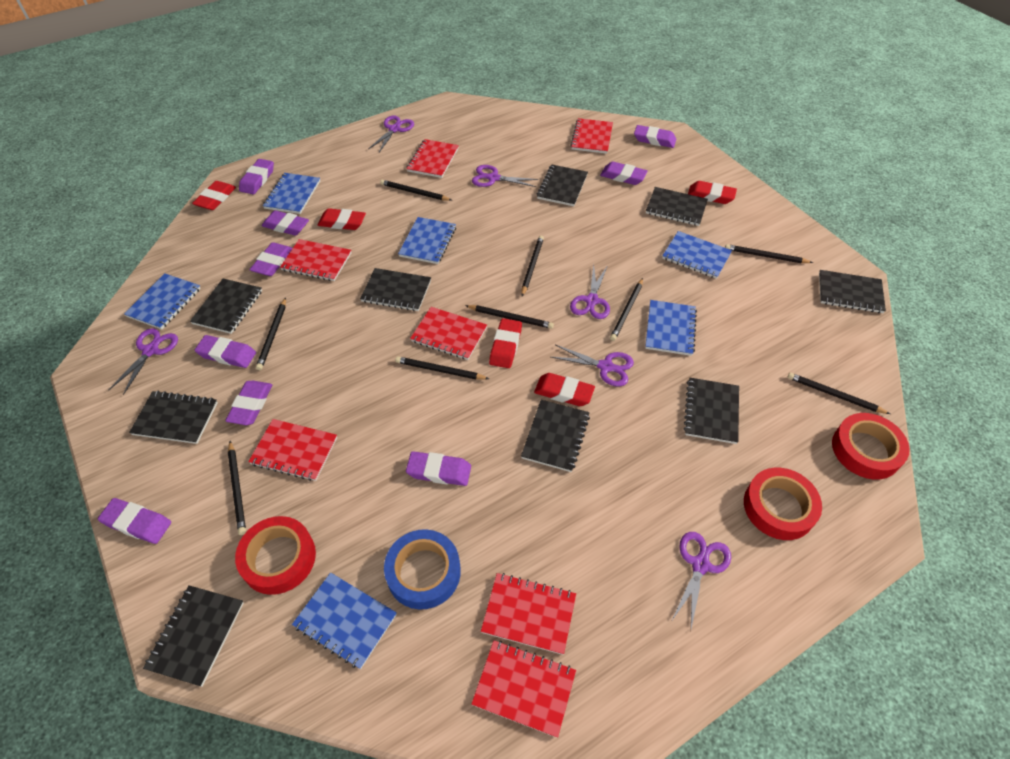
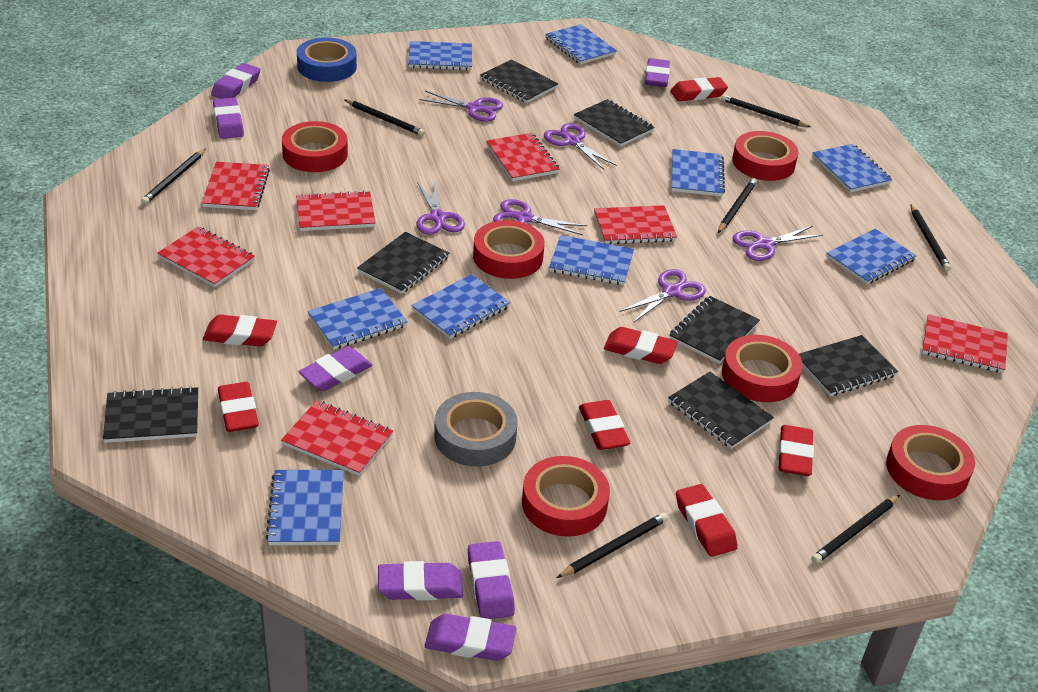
black notebook: [129,391,218,444] [143,585,244,687] [190,279,262,334] [360,268,431,311] [521,400,590,472] [537,165,588,206] [646,187,708,226] [684,378,739,444] [819,270,886,313] = 9 -> [103,386,198,443] [357,232,449,294] [480,59,558,103] [574,99,655,147] [668,372,774,449] [669,296,760,364] [799,335,898,396] = 7
black pencil: [228,441,246,535] [256,298,286,370] [380,180,452,201] [395,357,489,380] [465,305,554,329] [521,236,544,296] [610,278,643,341] [725,244,813,263] [787,373,890,414] = 9 -> [141,149,206,204] [345,100,425,136] [557,513,668,578] [718,178,757,233] [721,95,811,127] [811,495,900,564] [910,204,951,271] = 7
blue notebook: [124,273,201,330] [263,173,320,214] [292,572,397,669] [398,217,456,264] [645,300,697,356] [662,231,732,279] = 6 -> [265,470,344,545] [308,288,408,350] [408,41,472,70] [411,274,510,339] [545,24,617,64] [549,235,634,285] [672,149,725,196] [812,144,893,193] [826,229,917,285] = 9
grey tape: none = 0 -> [434,392,518,467] = 1
purple eraser: [98,498,171,544] [195,335,256,368] [225,381,272,425] [239,159,274,194] [249,242,292,276] [262,210,309,236] [406,451,471,486] [600,161,648,185] [634,125,676,148] = 9 -> [211,63,261,99] [213,98,244,139] [299,346,373,391] [378,561,463,601] [425,614,517,661] [468,541,515,619] [645,58,670,87] = 7
red eraser: [192,181,236,210] [318,208,366,230] [489,318,522,368] [534,373,595,406] [688,181,737,204] = 5 -> [203,315,277,346] [218,382,259,432] [579,400,630,450] [604,327,678,364] [670,77,728,101] [676,484,738,557] [778,425,814,476] = 7
red tape: [235,516,316,595] [744,468,822,540] [832,413,910,480] = 3 -> [282,121,348,172] [473,220,545,279] [522,456,610,537] [722,335,803,402] [732,131,798,181] [886,425,975,500] = 6

